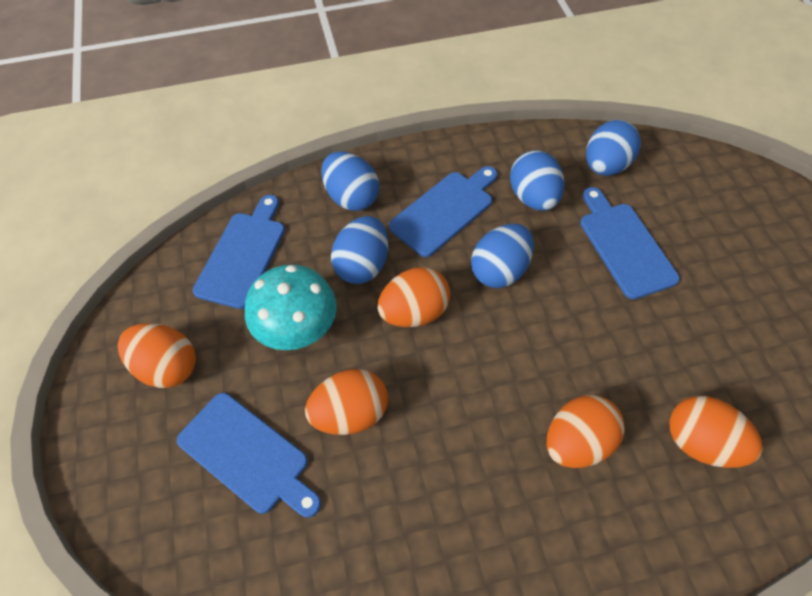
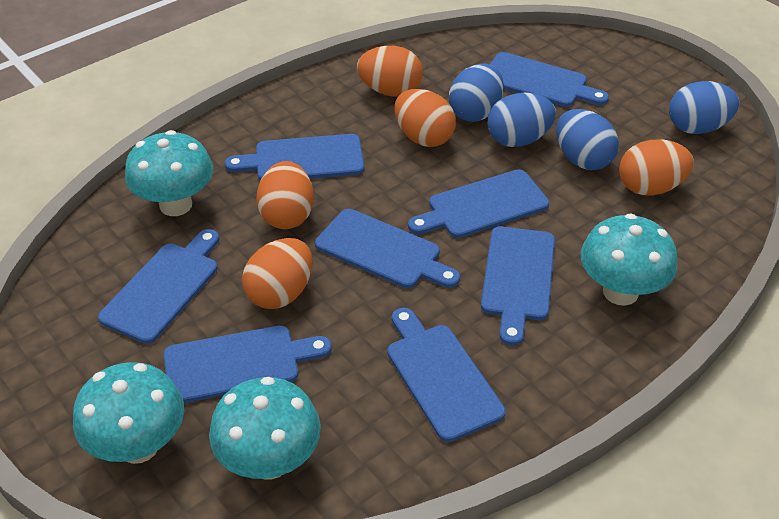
blue cutting board: [177,393,321,518] [193,195,285,309] [389,166,497,257] [580,187,680,299] = 4 -> [98,229,219,344] [163,326,331,403] [225,134,364,181] [315,209,460,288] [387,308,506,442] [408,169,549,238] [481,226,555,346] [489,52,609,107] = 8
blue egg: [321,152,379,211] [331,216,388,284] [471,224,534,288] [510,150,564,211] [586,120,641,176] = 5 -> [449,64,504,122] [487,93,556,147] [556,109,619,170] [669,81,740,134] = 4
turquoise mushroom: [245,264,337,350] = 1 -> [73,362,184,464] [125,130,213,216] [209,377,321,480] [581,213,678,306] = 4

